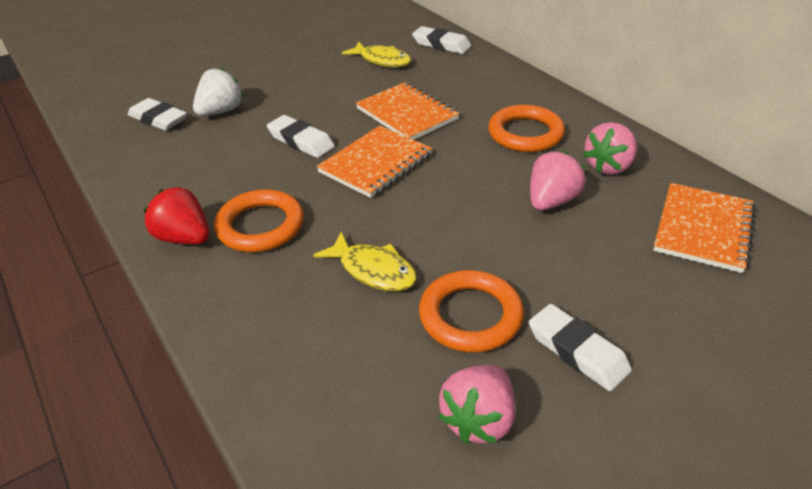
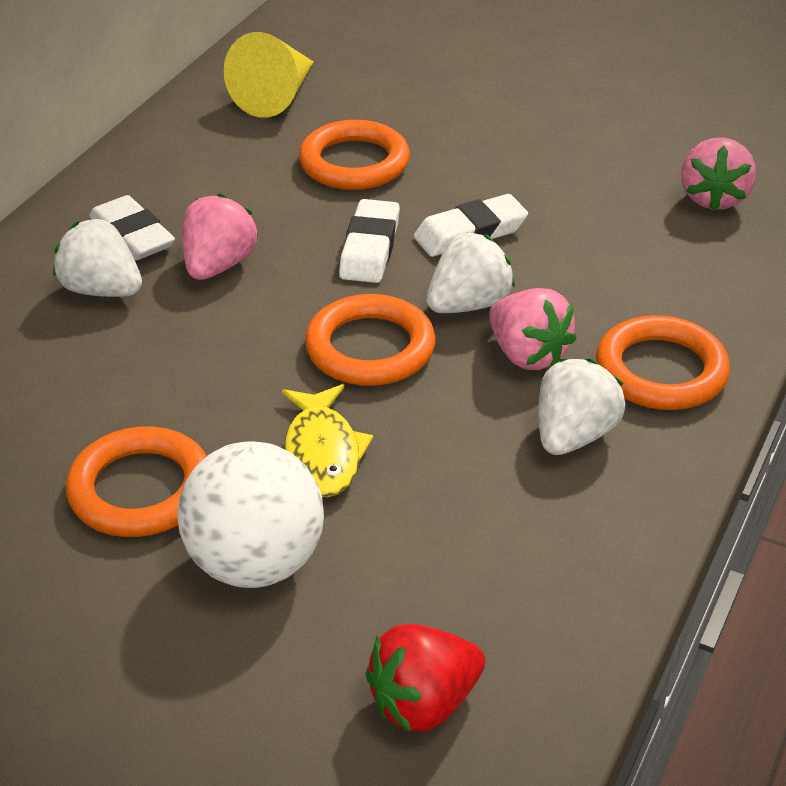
orange notebook: [317,126,432,198] [356,82,460,140] [653,183,755,273] = 3 -> none = 0
orange ring: [214,189,304,252] [419,270,524,352] [488,105,565,152] = 3 -> [66,427,207,537] [299,120,410,190] [305,294,436,386] [596,315,730,410] = 4
white ball: none = 0 -> [177,441,324,588] = 1
white eraser: [127,98,187,131] [267,115,335,158] [412,26,471,54] [529,304,632,391] = 4 -> [89,195,175,261] [339,199,400,283] [414,194,528,257] = 3
white strawberry: [193,67,244,116] = 1 -> [53,219,142,297] [426,232,515,313] [538,359,625,455] = 3
yellow cone: none = 0 -> [224,32,314,118] = 1
yellow fish: [313,232,417,292] [342,42,412,67] = 2 -> [282,384,373,497] = 1

